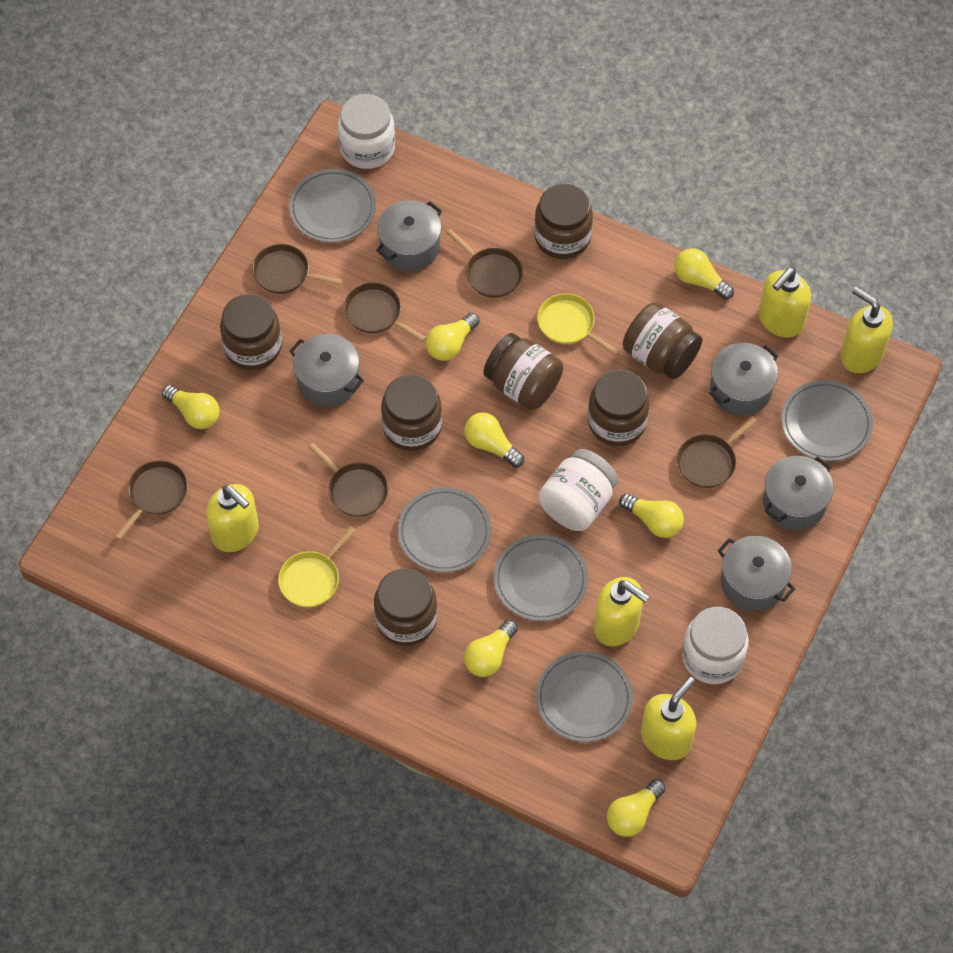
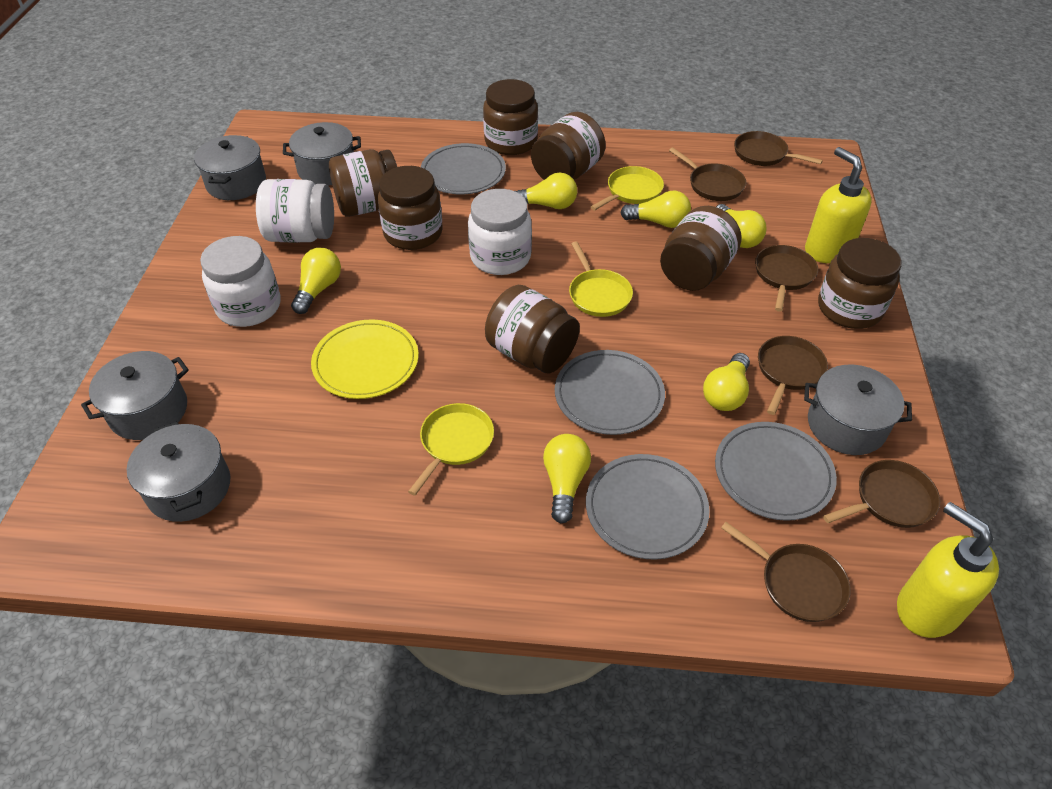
grey plate: [289,169,376,243] [398,487,491,572] [494,534,588,621] [536,651,633,742] [781,380,873,461] = 5 -> [421,143,506,194] [555,350,665,435] [586,454,709,560] [715,422,837,521] = 4
yellow light bulb: [162,385,220,429] [426,312,480,361] [464,412,524,467] [464,619,518,677] [607,779,666,837] [619,493,684,538] [675,248,734,300] = 7 -> [291,248,341,314] [515,173,577,209] [543,434,591,523] [620,191,691,228] [703,353,750,411] [716,204,766,248] = 6
yellow pan: [278,526,356,607] [537,293,620,356] = 2 -> [408,403,494,496] [569,241,633,317] [591,166,664,210] = 3
yellow plate: none = 0 -> [311,319,419,399] = 1
yellow soap dispenser: [206,484,259,552] [594,577,649,646] [641,676,696,760] [759,267,811,338] [841,287,893,373] = 5 -> [805,147,872,263] [897,502,999,638] = 2

